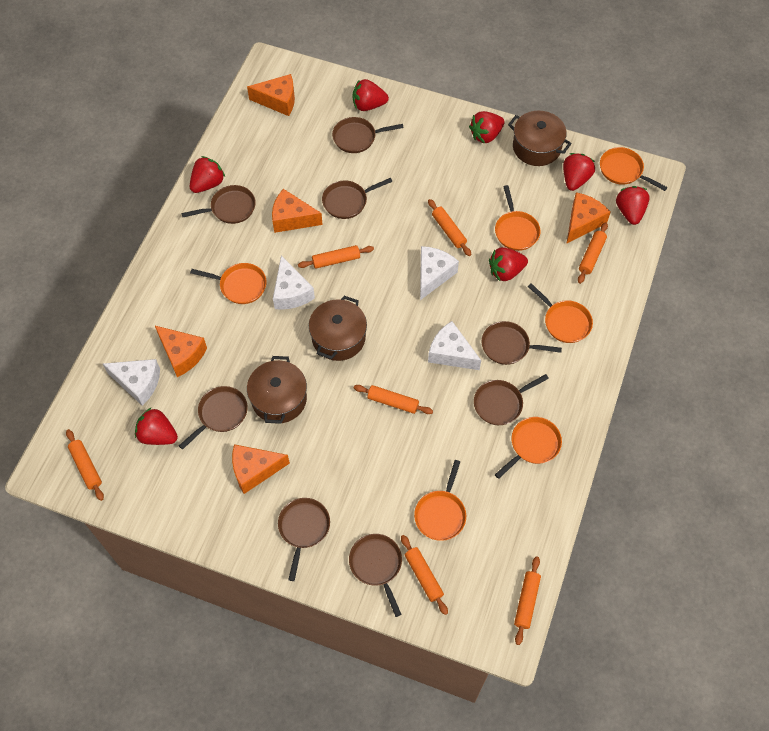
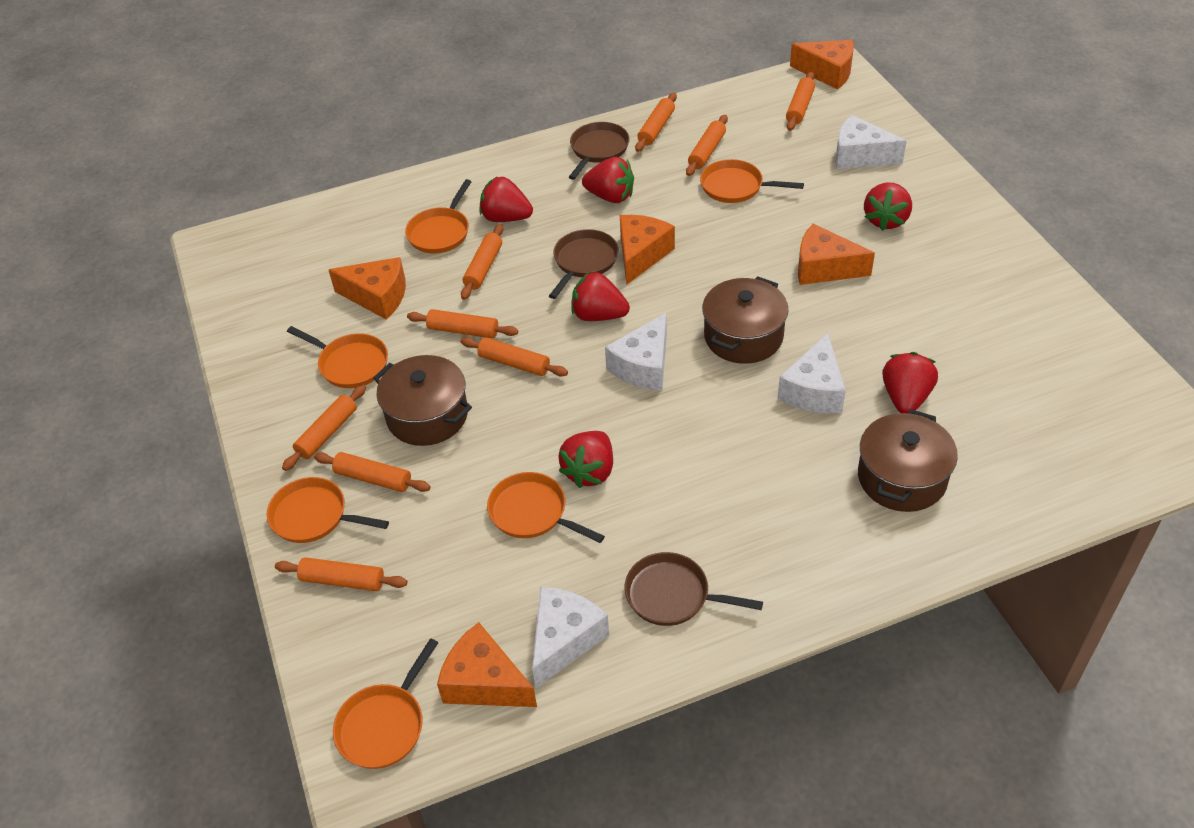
brown pan: [179,386,248,450] [181,185,256,224] [278,498,330,581] [322,178,392,219] [332,117,404,153] [349,534,402,617] [474,374,549,425] [482,321,562,365] = 8 -> [549,229,619,299] [569,122,630,180] [624,552,763,626] = 3
orange rolling pin: [66,429,104,501] [298,245,374,269] [354,385,433,414] [401,535,448,615] [428,199,471,256] [514,556,541,645] [578,222,608,284] = 7 -> [275,557,407,591] [282,384,366,471] [314,452,430,492] [407,309,518,339] [460,337,568,377] [461,224,504,300] [635,93,677,152] [686,115,728,176] [786,72,815,131] = 9
red strawberry: [135,408,178,445] [190,156,225,193] [352,79,389,111] [469,111,505,143] [489,247,528,281] [563,153,595,191] [616,186,650,225] = 7 -> [480,176,533,222] [558,431,613,488] [572,272,630,321] [582,157,634,203] [864,183,912,231] [882,352,938,413] = 6

